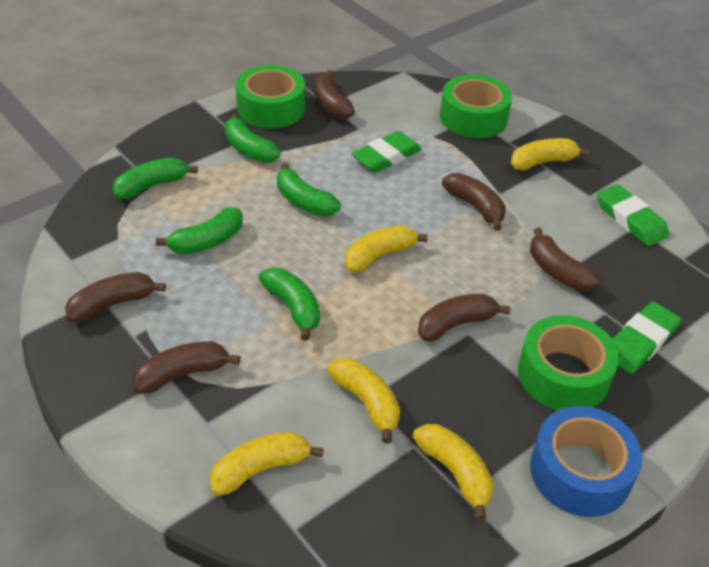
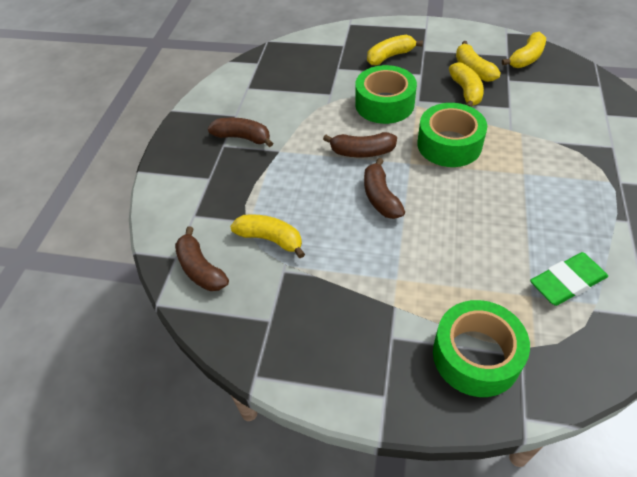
blue tape: [530,406,642,517] = 1 -> none = 0
brown banana: [65,272,166,322] [133,341,241,394] [315,70,355,119] [418,294,511,341] [442,173,506,231] [530,227,602,292] = 6 -> [175,227,229,291] [207,118,273,147] [323,132,397,157] [364,158,405,219] = 4
green banana: [113,157,198,199] [156,207,243,254] [224,113,281,163] [259,268,320,341] [277,163,341,216] = 5 -> none = 0
green eraser: [351,131,422,173] [597,184,669,246] [612,301,681,374] = 3 -> [530,252,608,306] = 1

